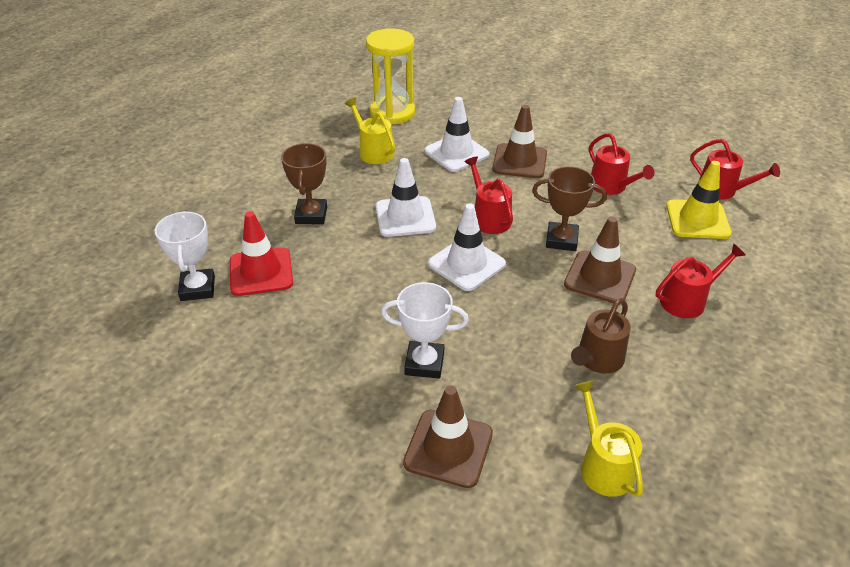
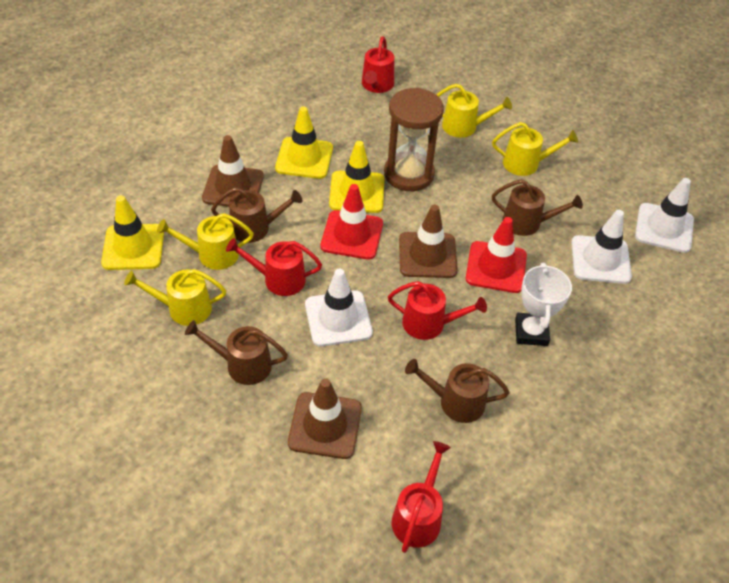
brown hourglass: none = 0 -> [384,88,444,191] = 1
brown trophy: [281,143,327,224] [532,166,607,251] = 2 -> none = 0
brown watering can: [571,298,631,373] = 1 -> [185,320,288,385] [211,187,303,243] [405,359,509,423] [492,179,583,236] = 4
red traffic cone: [230,211,293,296] = 1 -> [321,184,383,259] [466,217,527,293] = 2
white trophy: [155,211,215,301] [381,282,469,379] = 2 -> [515,263,572,346] = 1
yellow hourglass: [366,29,415,125] = 1 -> none = 0
yellow traffic cone: [666,161,732,239] = 1 -> [101,195,164,270] [275,106,333,179] [329,141,384,213] = 3
yellow watering can: [345,98,395,164] [574,380,643,497] = 2 -> [124,269,226,326] [157,213,254,270] [436,84,512,138] [492,122,578,176] = 4

